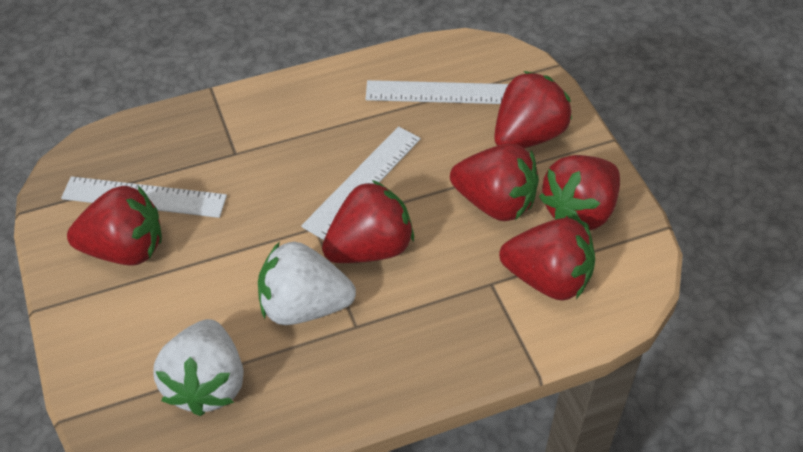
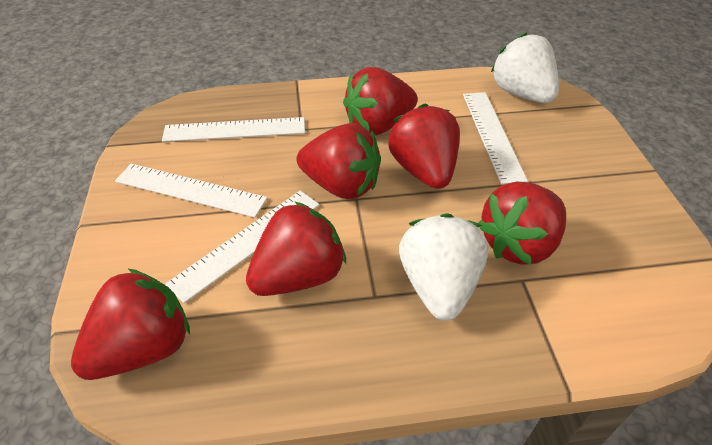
white ruler: [61,176,227,218] [301,126,421,240] [365,80,508,104] = 3 -> [115,164,267,218] [162,117,305,142] [165,191,319,303] [463,92,528,184] = 4

